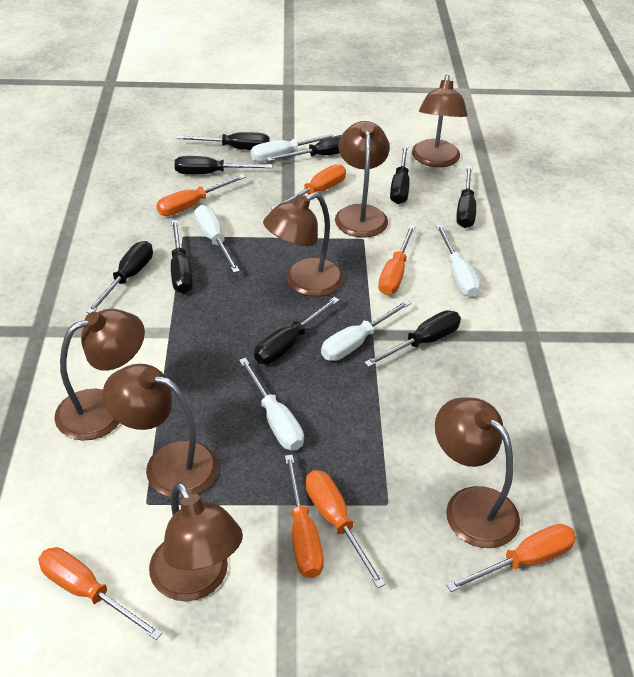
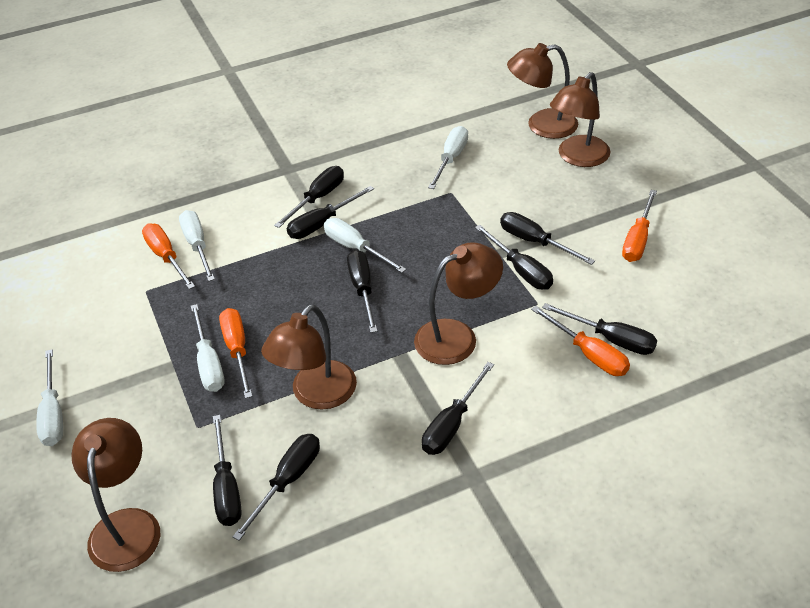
brown lamp: [54,309,145,441] [103,364,218,498] [149,482,243,601] [263,192,344,296] [335,121,390,238] [412,75,468,167] [435,398,520,548] = 7 -> [71,418,160,572] [261,304,357,410] [414,242,503,365] [507,43,578,139] [550,72,611,167] = 5
orange screwdriver: [38,547,163,640] [156,174,246,216] [271,164,346,210] [285,455,324,578] [306,470,385,588] [378,225,416,295] [446,524,576,592] = 7 -> [142,223,195,289] [219,308,253,399] [531,306,630,376] [622,190,657,262] = 4

